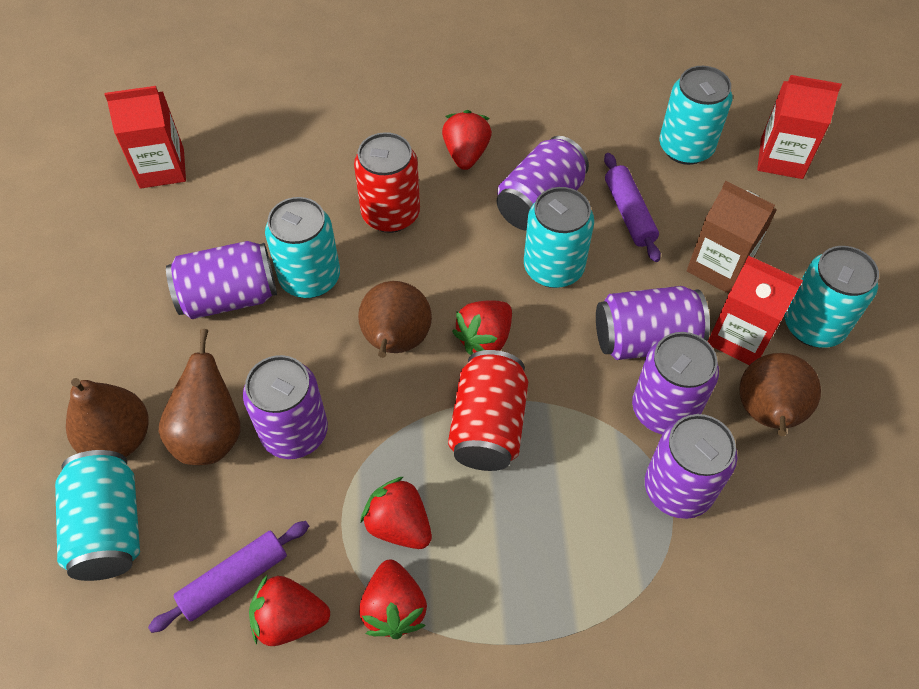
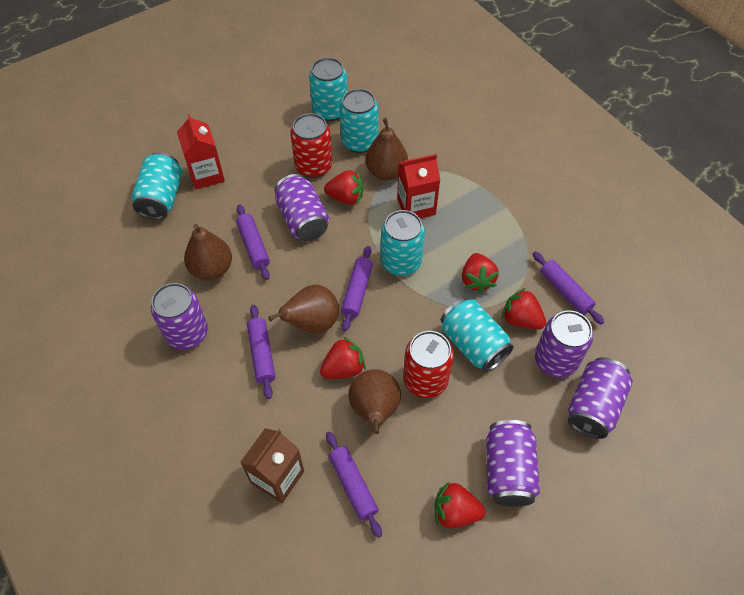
purple can: [166,241,277,319] [243,355,328,459] [497,136,589,231] [596,286,710,360] [632,332,719,434] [645,414,737,519] = 6 -> [151,283,208,350] [275,174,329,241] [486,420,540,507] [535,310,593,378] [568,357,633,439] = 5
purple rolling pin: [148,521,309,633] [604,153,661,262] = 2 -> [236,204,270,280] [247,305,275,399] [326,431,382,538] [341,246,373,331] [533,252,604,325] = 5
red carton: [104,86,186,189] [708,256,803,365] [757,75,842,179] = 3 -> [177,114,225,190] [397,154,440,218] = 2

